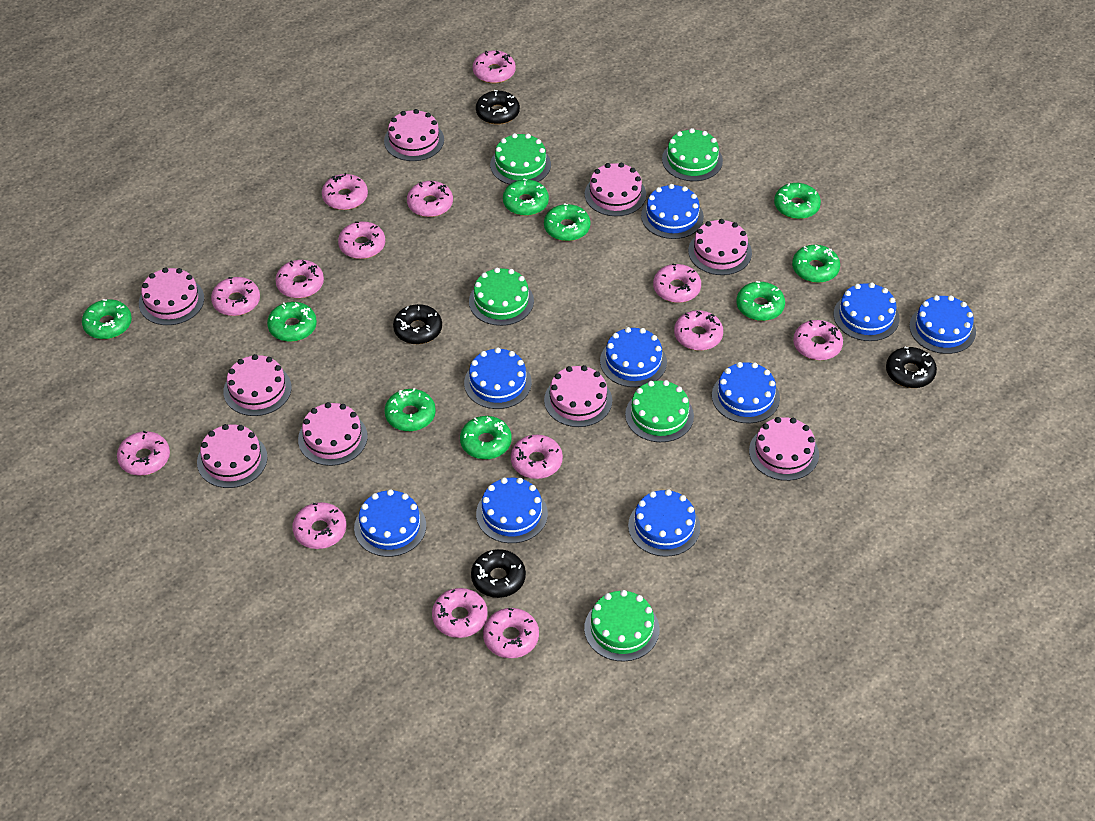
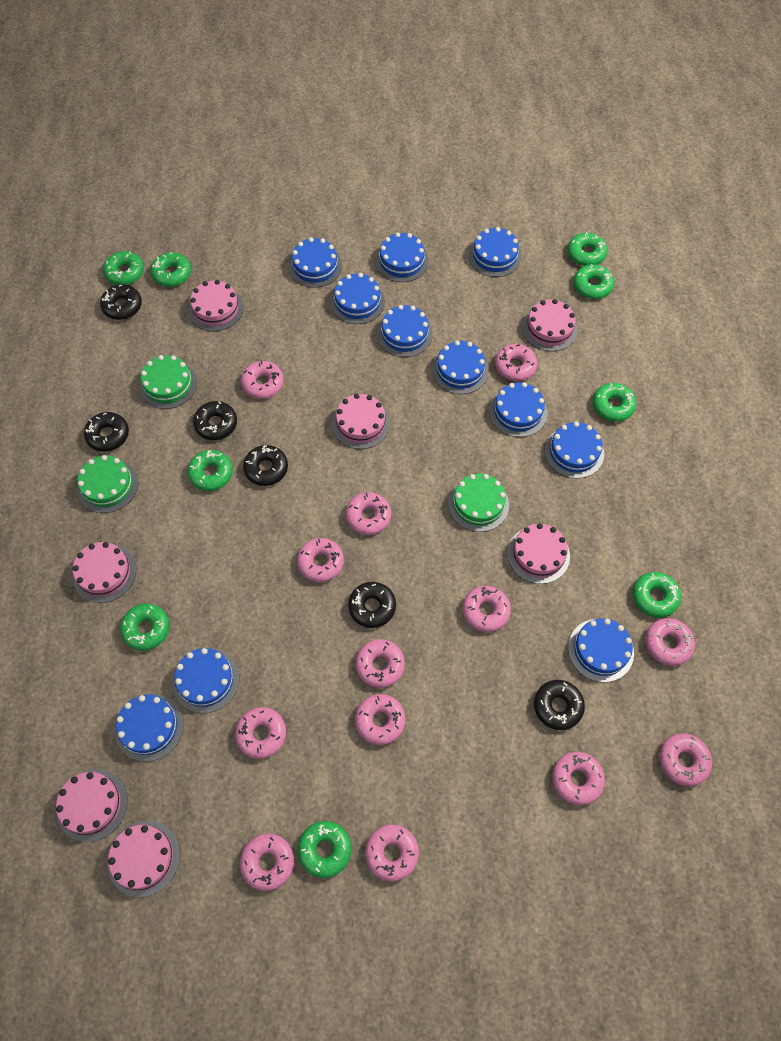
black donut: [393,304,442,344] [471,549,526,598] [476,90,520,125] [886,347,937,388] = 4 -> [84,412,129,452] [100,285,142,320] [193,401,237,440] [243,445,288,486] [348,582,396,628] [534,680,585,730] = 6
blue cake: [354,489,426,557] [464,348,532,409] [476,478,548,543] [600,327,667,387] [628,489,700,557] [641,184,704,239] [712,362,780,423] [833,283,899,341] [909,295,976,354] = 9 -> [115,694,184,762] [172,648,239,713] [289,237,342,288] [330,273,385,324] [376,232,429,282] [377,305,433,357] [432,340,489,394] [468,227,522,277] [489,382,547,437] [545,421,604,479] [568,618,634,682] = 11
green cake: [469,268,534,326] [490,133,551,185] [584,590,659,661] [625,380,694,442] [662,128,723,181] = 5 -> [77,455,138,513] [139,355,197,409] [448,474,509,532] = 3
pink cake: [139,268,204,325] [197,424,268,488] [223,354,292,416] [298,402,368,466] [384,109,444,161] [544,365,612,427] [585,163,646,216] [688,219,752,275] [749,417,819,481] = 9 -> [56,769,128,842] [72,542,136,603] [107,821,180,897] [189,280,244,331] [332,394,390,449] [507,523,570,584] [522,299,578,352] = 7
pink donut: [117,431,170,475] [211,277,260,316] [275,260,324,298] [292,502,346,549] [322,173,368,210] [338,221,385,259] [407,181,453,217] [432,588,488,638] [473,50,516,83] [483,608,539,658] [511,435,563,479] [653,263,701,303] [674,310,723,351] [793,320,843,360] = 14 -> [235,707,286,759] [240,833,294,891] [241,361,284,399] [297,538,344,582] [346,492,391,535] [355,639,405,688] [355,694,406,745] [365,824,419,881] [463,586,511,632] [495,344,538,381] [552,752,605,805] [645,618,695,666] [659,733,712,786] = 13

